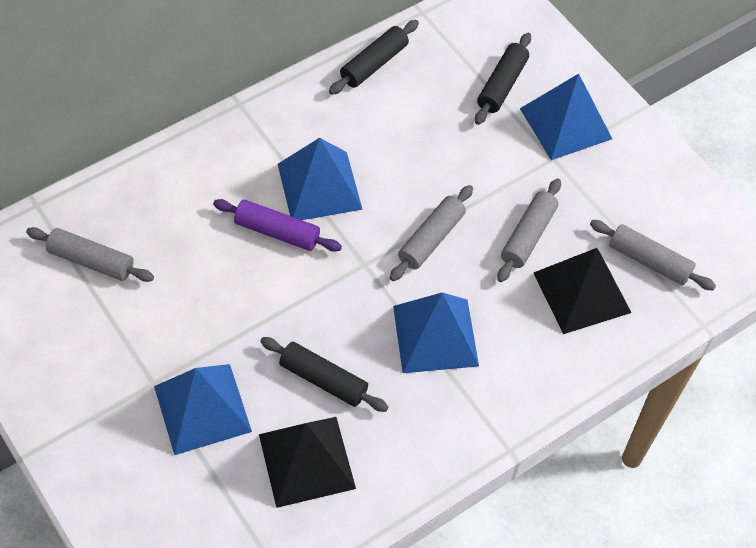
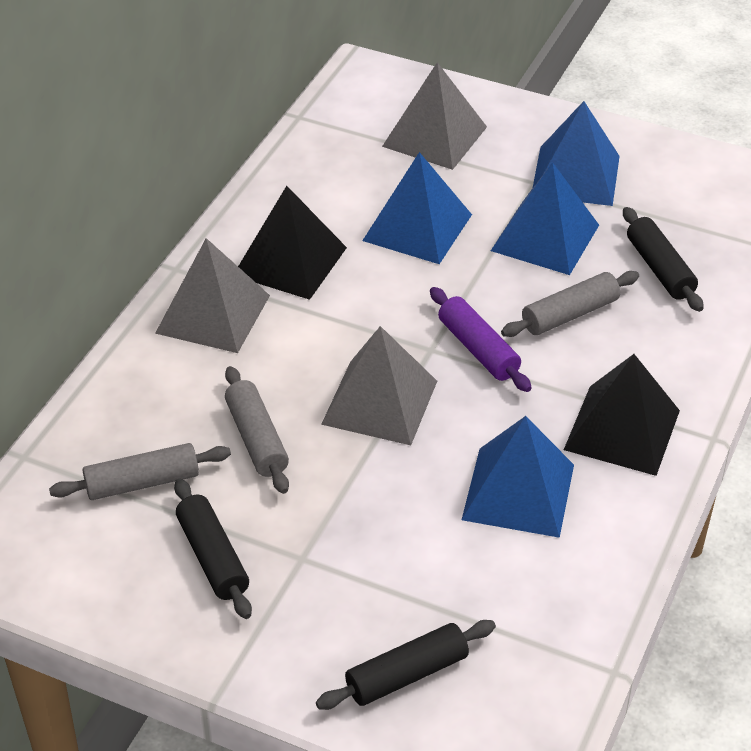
grey pyramid: none = 0 -> [155,238,270,353] [321,326,437,445] [382,62,487,170] = 3
grey rolling pin: [26,227,154,282] [390,185,473,281] [497,178,561,282] [590,220,716,290] = 4 -> [49,443,231,500] [225,366,289,494] [501,271,639,337] = 3

